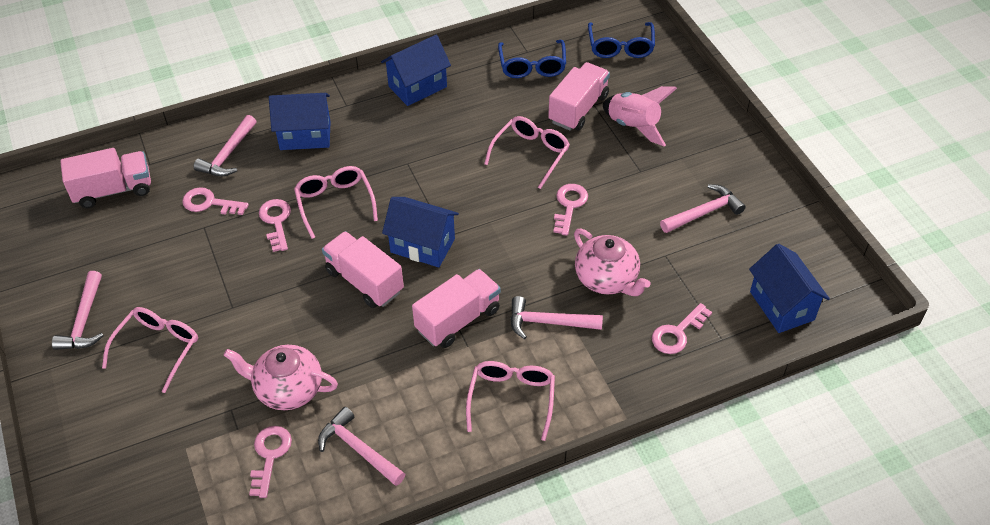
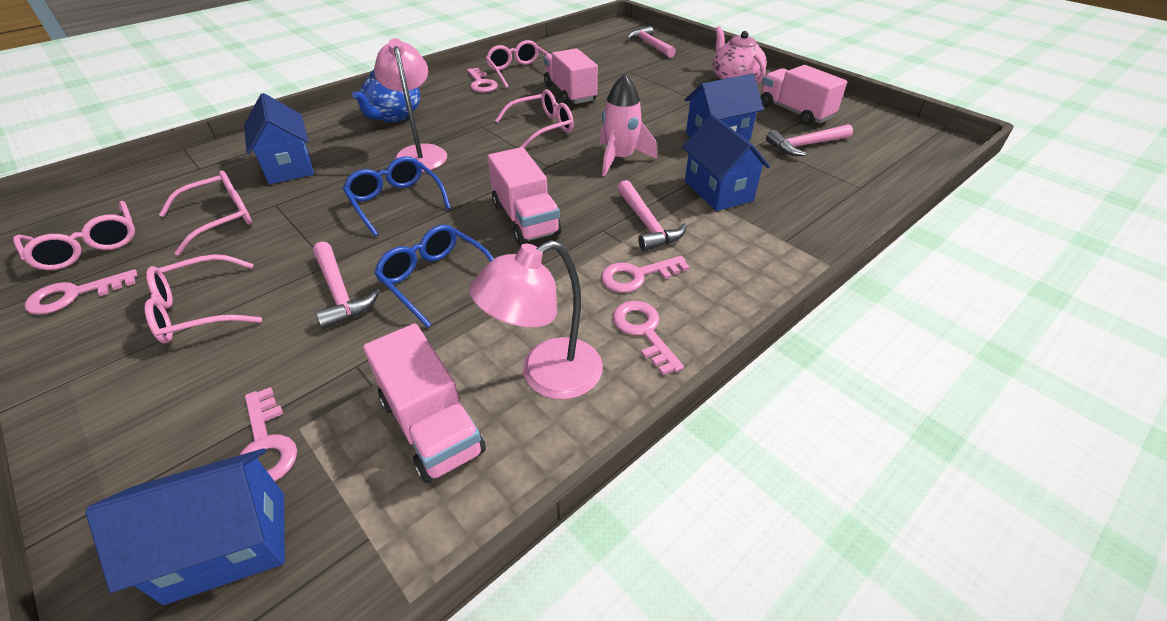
blue teapot: none = 0 -> [352,69,420,122] = 1
pink glasses: [102,307,198,393] [294,166,378,239] [466,361,555,441] [484,116,570,189] = 4 -> [13,201,135,270] [144,254,262,343] [159,171,252,255] [486,40,549,88] [495,89,574,148] = 5
pink hammer: [52,271,104,350] [194,115,256,176] [318,407,405,486] [510,296,603,339] [660,184,746,233] = 5 -> [313,241,380,329] [617,180,687,251] [627,26,676,58] [766,124,853,156] = 4
pink lamp: none = 0 -> [374,38,447,172] [469,240,603,399] = 2
pink teapot: [223,345,338,410] [574,228,651,296] = 2 -> [713,26,767,83] = 1

